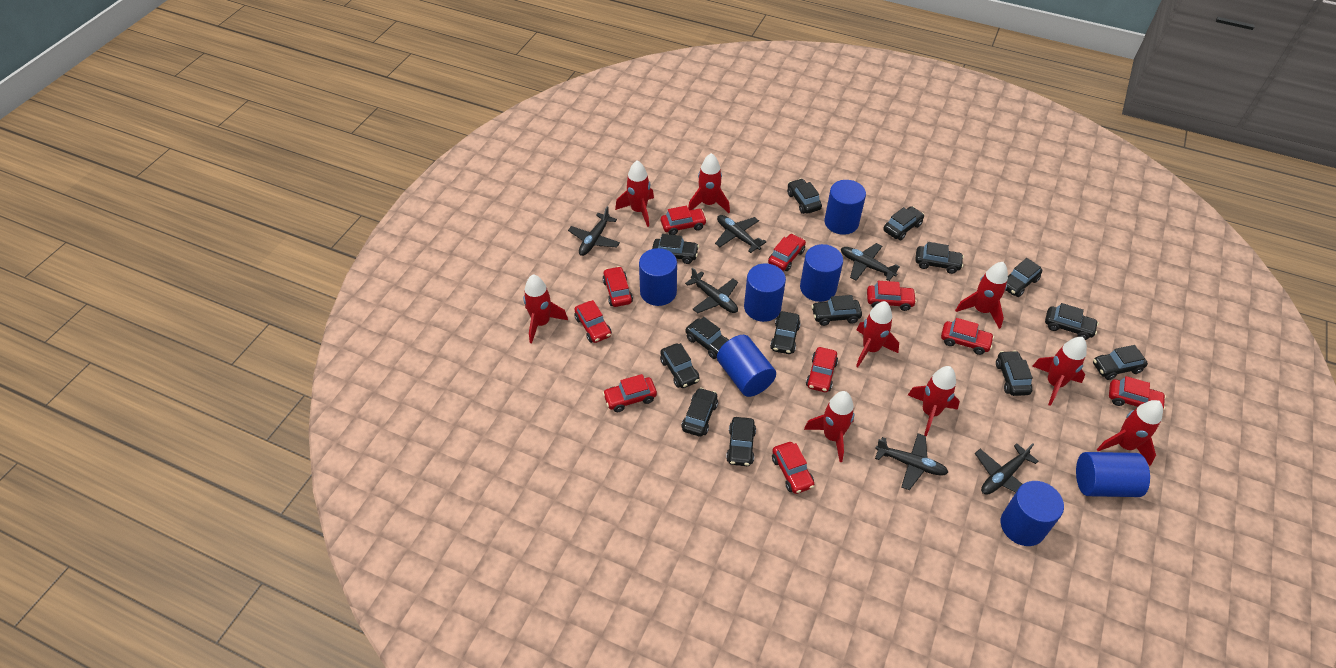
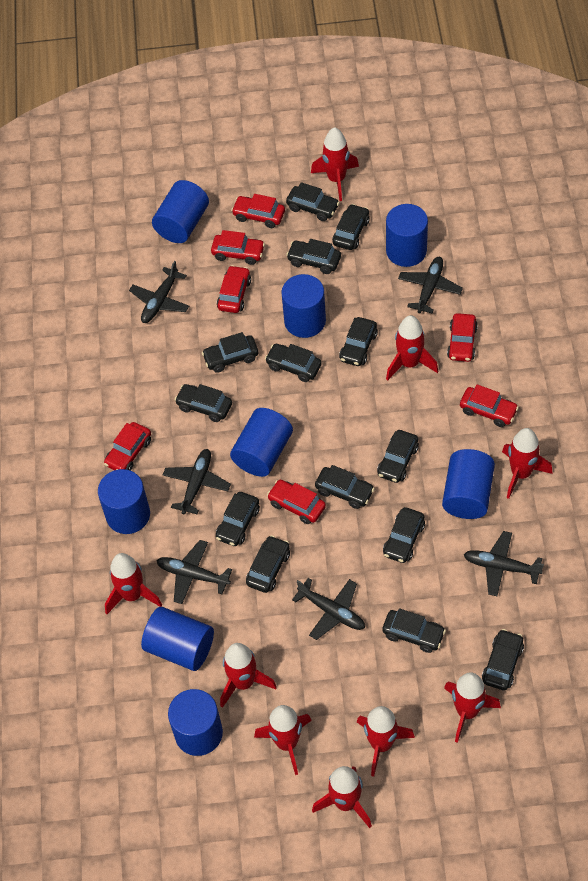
blue cylinder: [639,248,677,306] [717,335,776,397] [744,264,786,322] [800,244,843,302] [825,180,866,235] [1001,481,1064,546] [1076,452,1150,497] = 7 -> [98,469,150,534] [141,607,214,671] [152,180,209,243] [168,689,223,756] [230,408,293,477] [281,274,326,338] [386,204,428,267] [442,449,495,519] = 8
red car: [574,300,612,343] [602,266,633,307] [603,374,657,412] [661,206,707,235] [768,234,806,271] [772,442,814,494] [806,347,838,392] [867,281,917,311] [941,318,994,355] [1109,376,1166,410] = 10 -> [104,422,151,471] [211,230,265,265] [217,265,251,313] [231,194,285,228] [267,480,326,524] [447,313,478,362] [460,384,519,427] = 7

